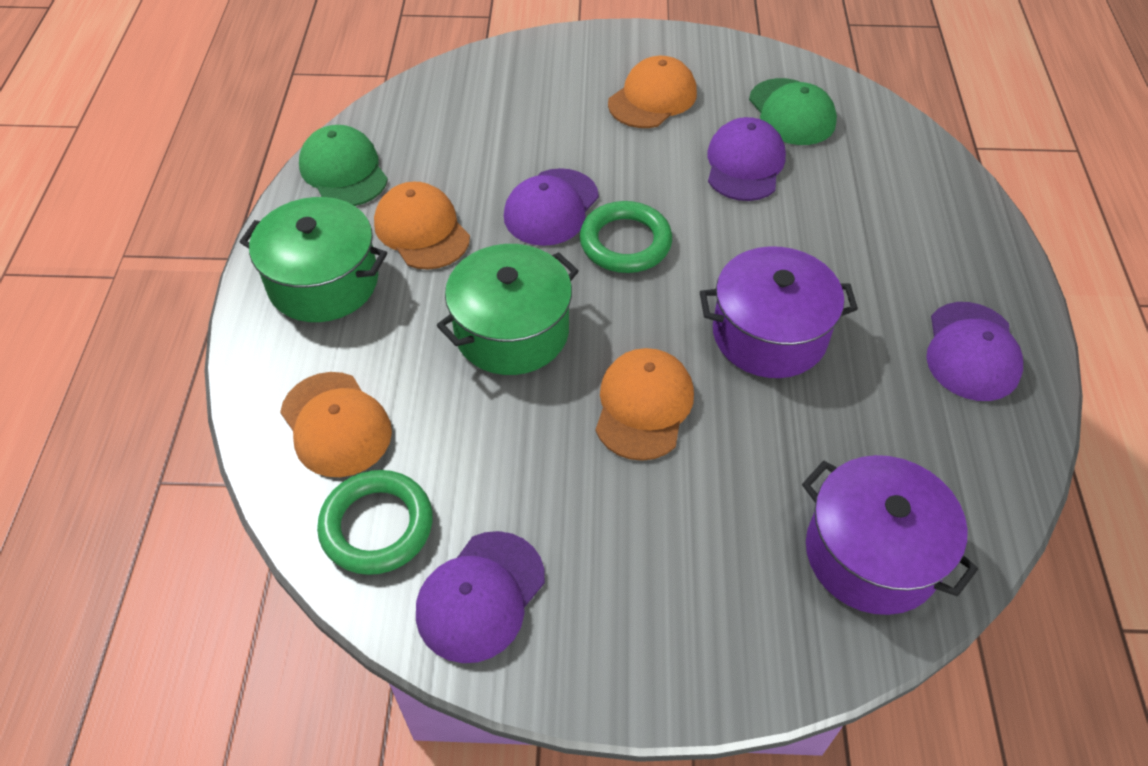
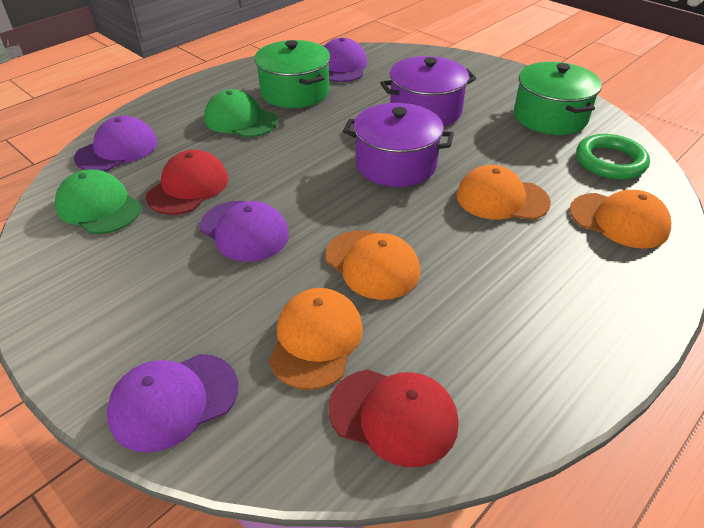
green ring: [317,470,433,575] [580,201,672,273] = 2 -> [576,134,650,180] = 1
red cap: none = 0 -> [146,150,228,215] [329,369,459,467] = 2

